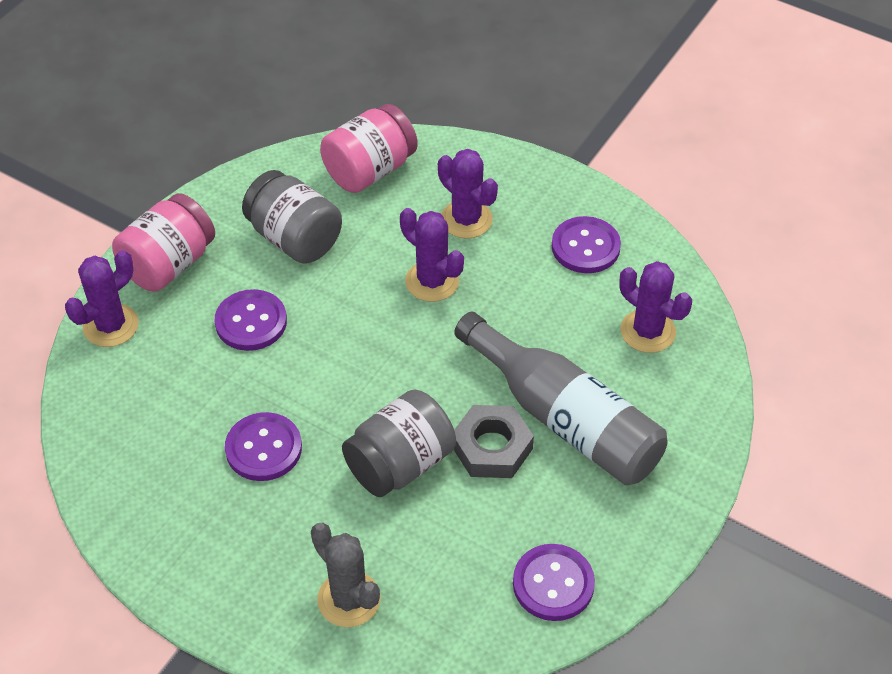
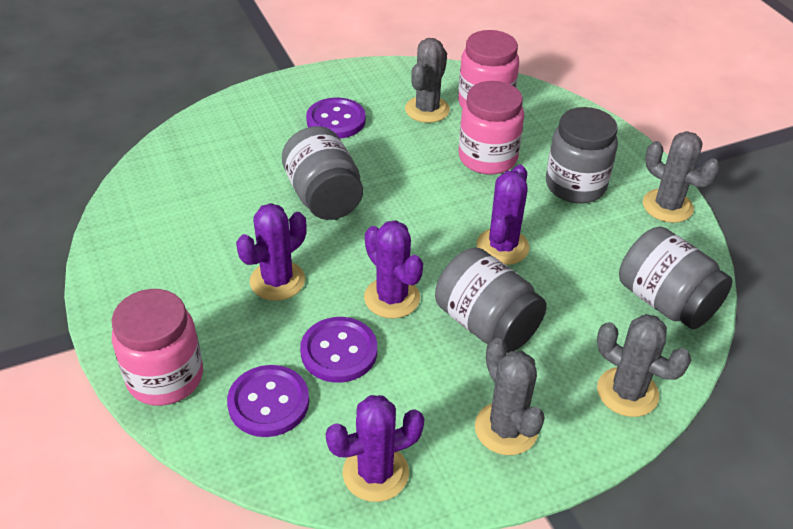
grey bottle: [454,312,668,485] = 1 -> none = 0
grey cactus: [311,523,381,627] = 1 -> [405,38,450,123] [475,338,545,455] [597,314,691,417] [643,131,720,223] = 4
grey jar: [242,170,342,264] [342,389,456,497] = 2 -> [282,126,363,220] [435,247,547,353] [546,107,618,203] [619,226,733,329] = 4
grey nut: [454,405,534,478] = 1 -> none = 0
pink jar: [112,193,215,292] [320,104,418,193] = 2 -> [112,289,203,406] [458,30,519,108] [458,81,524,175] = 3
purple button: [215,289,287,351] [225,412,302,481] [513,544,595,621] [552,216,621,273] = 4 -> [227,365,309,437] [300,317,377,383] [306,98,366,138] = 3

